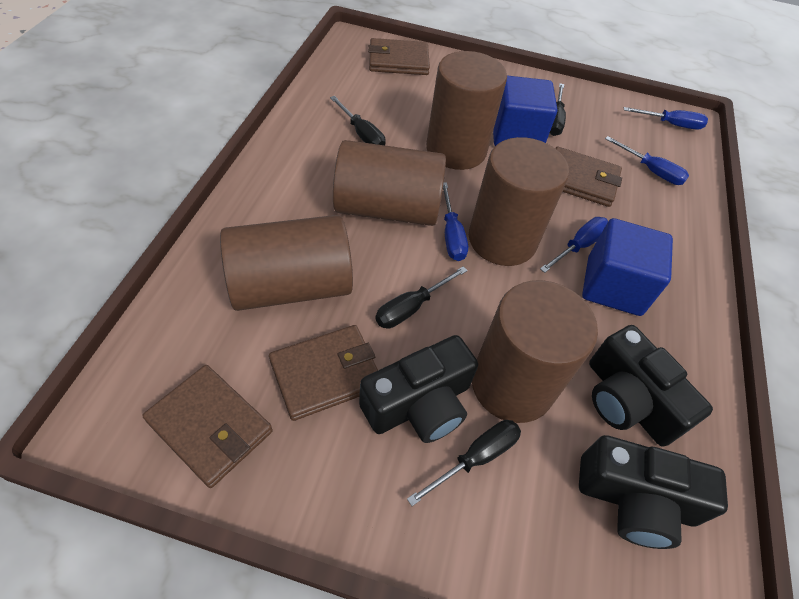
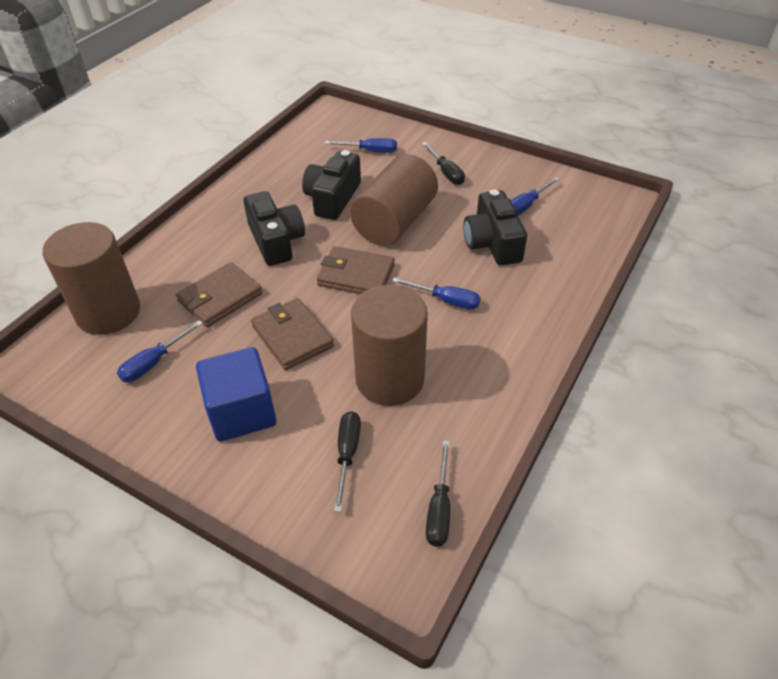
black screwdriver: [330,96,385,145] [375,266,468,329] [407,420,521,506] [550,83,566,136] = 4 -> [334,411,361,512] [422,142,465,185] [426,440,450,547] = 3
blue cube: [493,75,557,146] [582,218,673,316] = 2 -> [196,347,276,442] = 1
brown cylinder: [220,215,353,311] [333,140,446,226] [426,51,507,170] [469,137,569,266] [472,280,598,423] = 5 -> [43,222,140,335] [350,154,438,246] [351,285,428,406] = 3
brown wallet: [142,365,273,488] [269,325,378,421] [368,38,430,75] [555,147,622,207] = 4 -> [176,262,263,327] [251,298,334,370] [317,246,395,294] = 3

